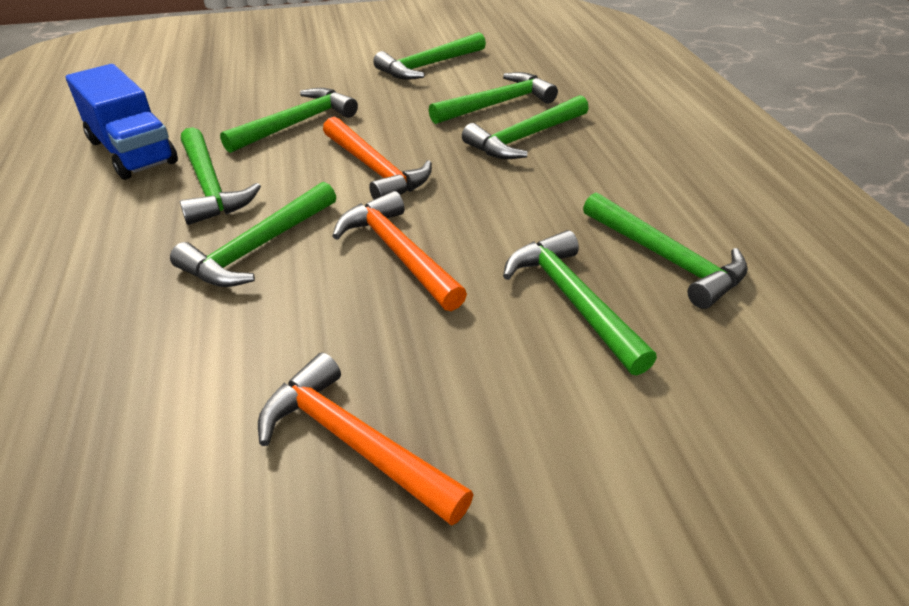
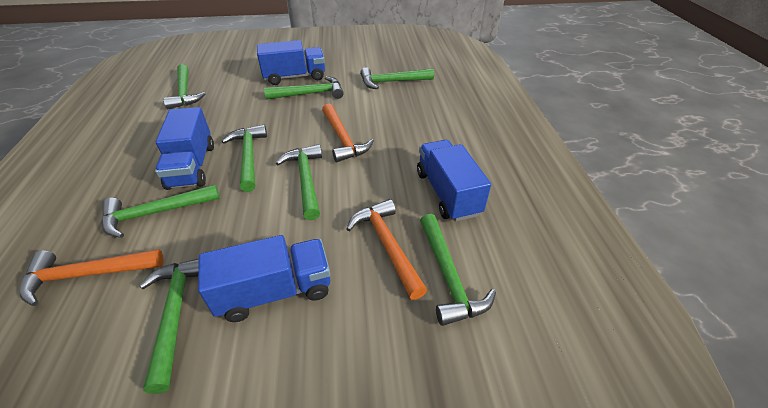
blue truck: [66,64,178,180] = 1 -> [155,107,214,190] [198,235,330,322] [257,40,325,85] [417,140,491,222] = 4

